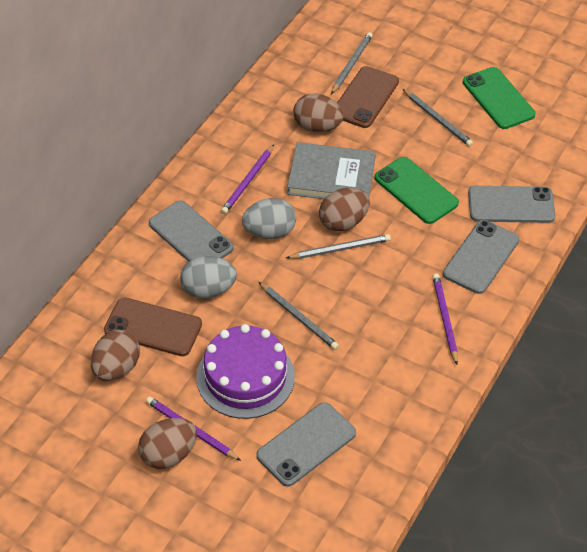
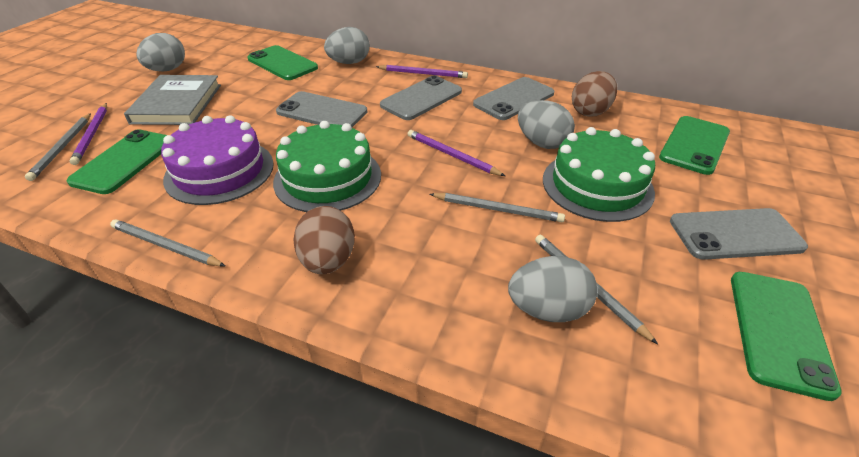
brown egg: [91,330,140,381] [138,418,197,469] [293,93,344,132] [319,188,370,232] = 4 -> [293,206,355,274] [572,71,617,117] = 2
brown phone: [104,297,202,356] [337,66,399,128] = 2 -> none = 0
green cake: none = 0 -> [273,121,381,212] [543,127,655,222] = 2
green phone: [375,157,459,224] [463,67,536,129] = 2 -> [66,129,167,194] [247,45,318,80] [659,116,730,175] [731,272,842,401] = 4
grey egg: [180,256,237,299] [242,198,296,239] = 2 -> [136,33,185,72] [324,27,370,64] [508,256,597,322] [518,100,575,149] = 4

